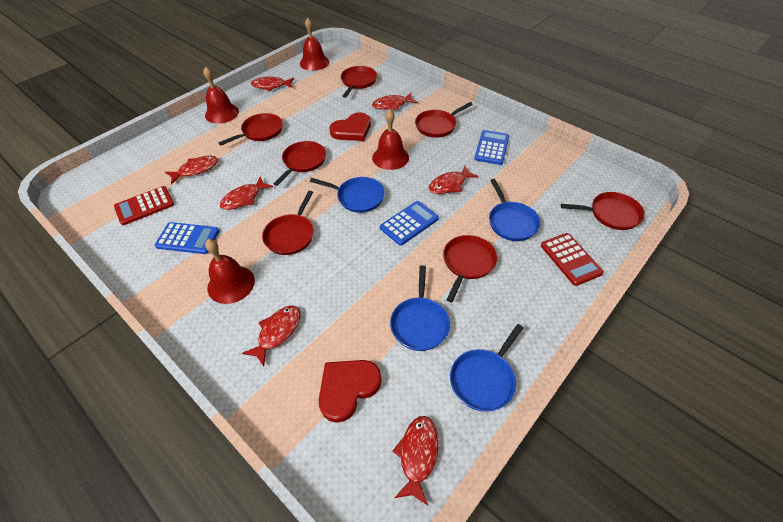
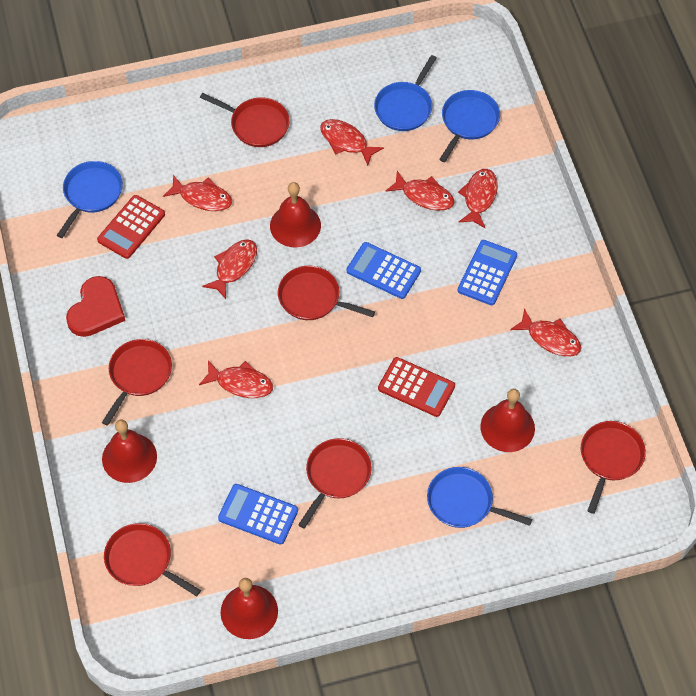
red heart: [319,360,382,423] [329,112,371,141] = 2 -> [66,276,125,337] = 1
red pan: [218,113,283,146] [262,191,314,255] [274,141,326,186] [341,66,377,98] [415,102,473,138] [443,235,497,303] [561,192,645,230] = 7 -> [102,339,172,426] [104,523,201,597] [200,93,290,147] [278,266,375,320] [298,438,372,529] [581,421,646,514] = 6

